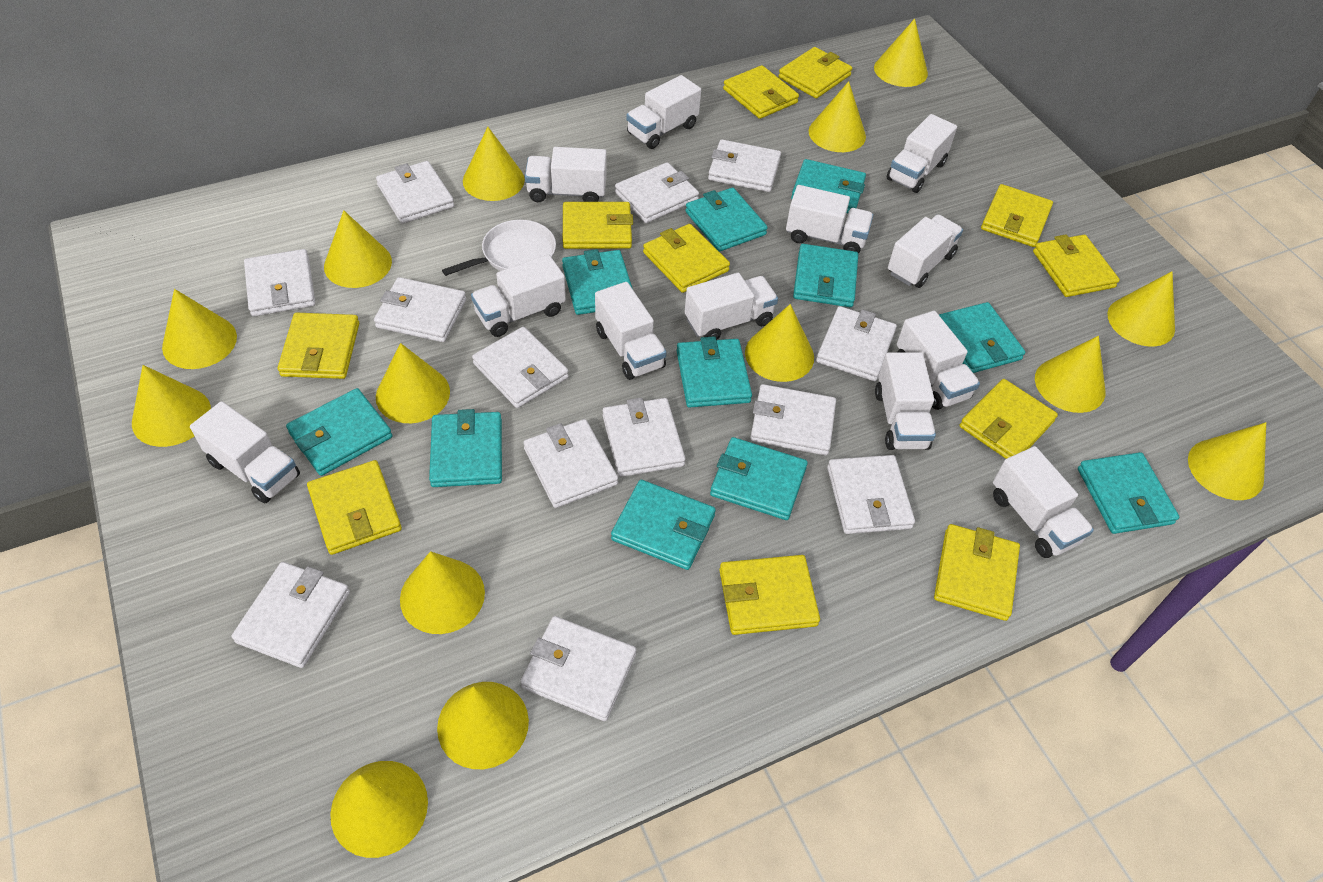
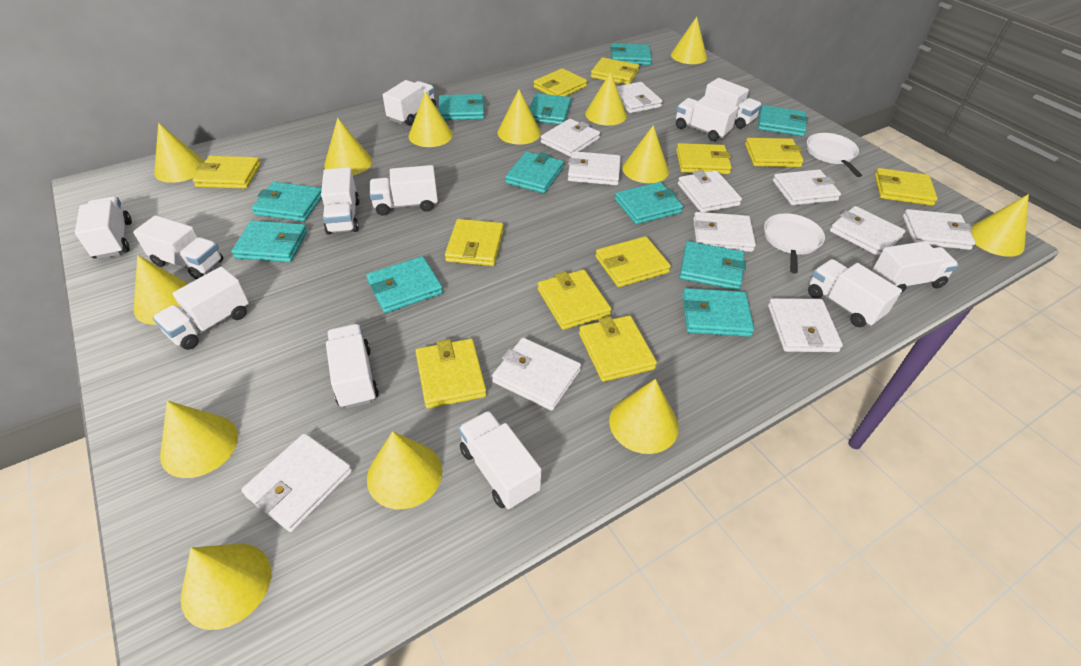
white pan: [442,220,556,276] = 1 -> [764,213,825,274] [807,133,862,177] = 2
white wallet: [232,562,350,668] [244,249,315,317] [374,277,466,342] [376,161,454,224] [472,327,569,408] [520,616,636,721] [523,419,618,508] [603,398,685,477] [615,162,699,223] [708,139,781,192] [750,384,836,455] [816,306,897,381] [827,455,915,534] = 13 -> [241,433,352,532] [492,338,581,411] [541,119,600,157] [568,151,621,185] [616,82,662,113] [678,170,742,212] [693,212,756,252] [768,298,843,352] [773,169,841,205] [830,206,905,257] [903,209,976,250] = 11
yellow cone: [132,365,211,447] [162,289,237,369] [324,210,392,288] [330,761,428,858] [376,343,450,423] [400,551,485,634] [437,682,529,769] [463,127,525,201] [745,304,814,382] [809,81,866,152] [874,19,928,87] [1035,336,1105,413] [1108,271,1175,347] [1188,422,1266,500] = 14 -> [134,255,188,325] [154,123,205,183] [160,401,238,478] [181,544,271,630] [324,118,372,175] [367,431,443,509] [409,91,453,147] [498,90,541,145] [585,72,627,126] [609,379,679,454] [622,125,669,183] [671,17,707,64] [971,194,1029,257] = 13

